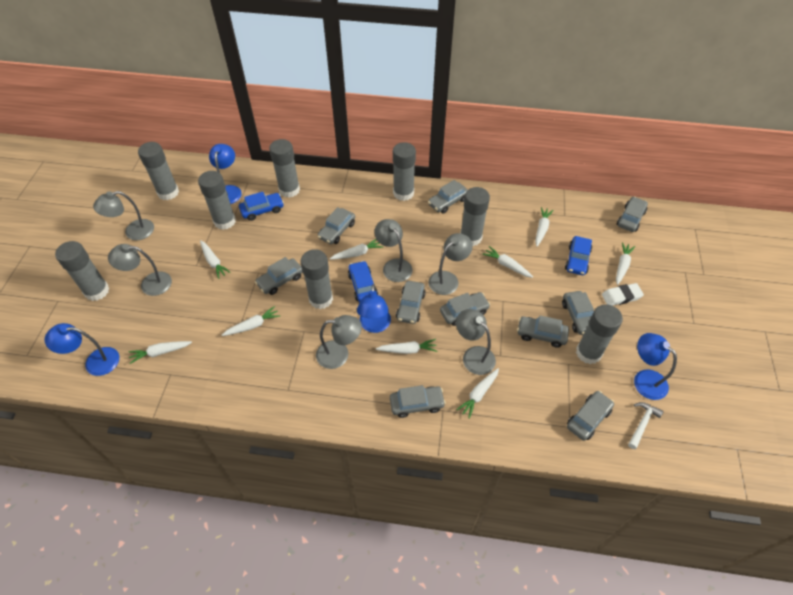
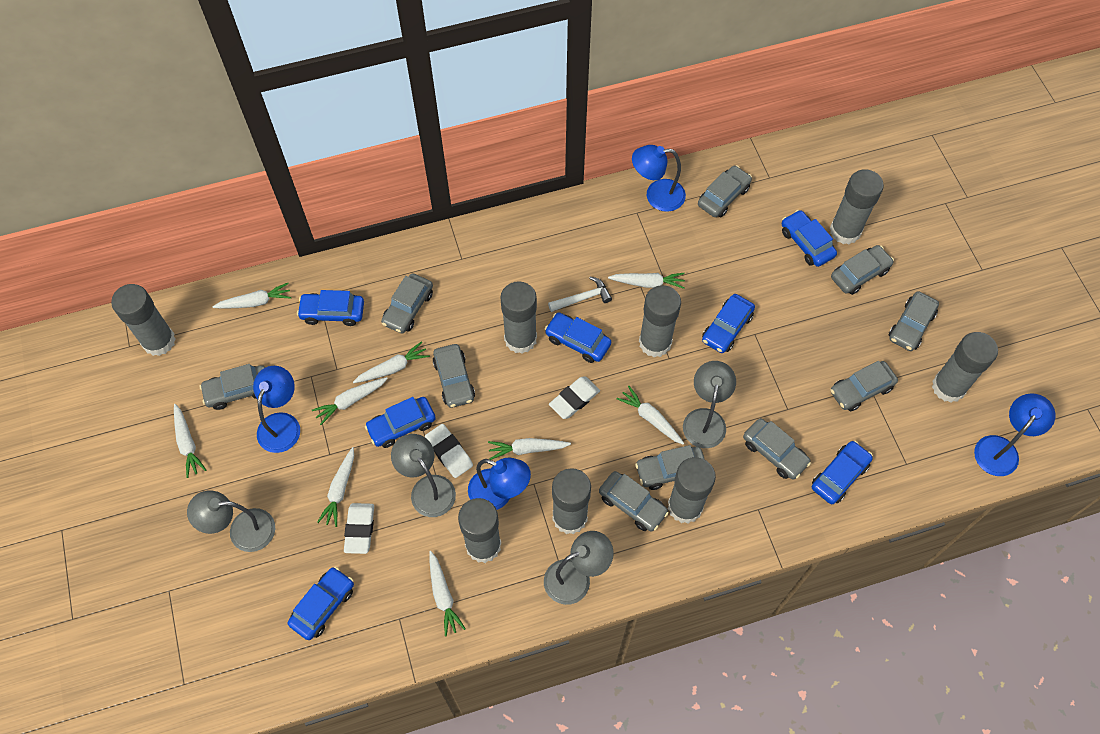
blue car: [239,192,284,221] [348,261,378,302] [565,236,592,275] = 3 -> [288,567,354,640] [297,290,364,326] [365,397,436,448] [545,313,611,363] [702,294,755,353] [782,210,837,267] [812,441,873,504] = 7
grey lamp: [93,191,154,240] [108,244,172,296] [316,315,362,369] [374,219,413,282] [428,233,473,295] [456,309,496,375] = 6 -> [187,491,275,552] [391,434,456,517] [544,531,614,605] [683,361,736,448] = 4
white eraser: [602,283,644,306] = 1 -> [344,503,374,554] [425,424,473,478] [549,376,600,419] = 3

